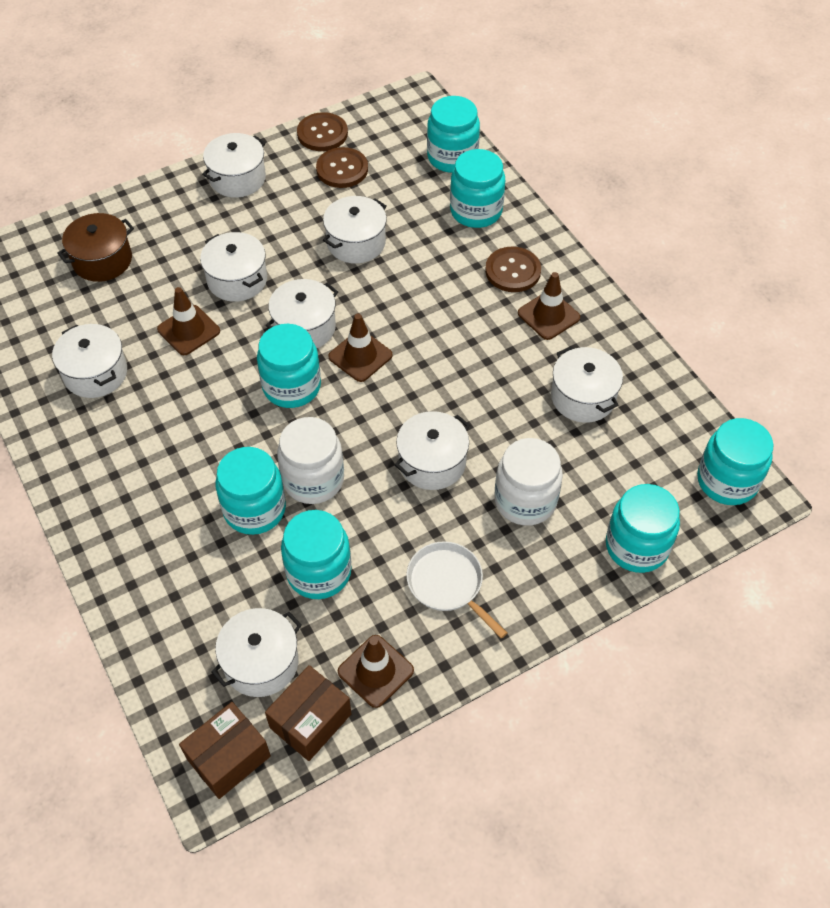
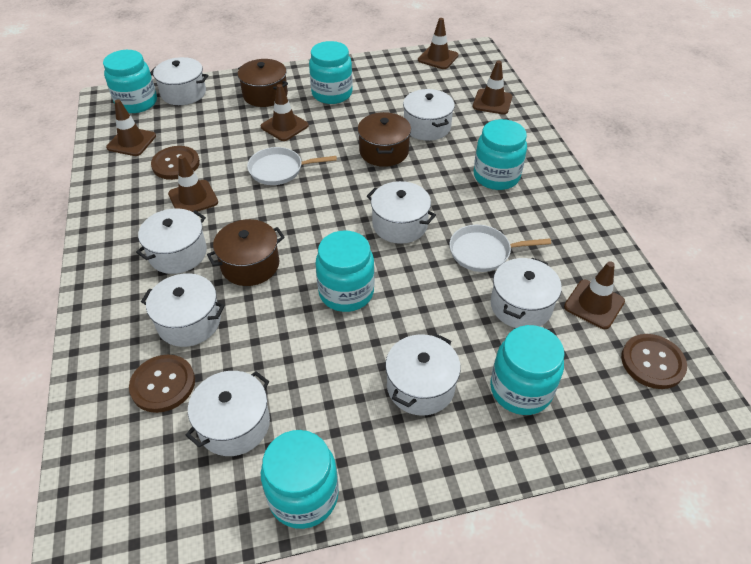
brown box: [179,702,271,799] [265,665,351,761] = 2 -> none = 0
brown pot: [57,213,134,282] = 1 -> [207,219,285,286] [238,59,288,107] [358,112,411,167] = 3
brown traffic cone: [157,287,220,355] [328,314,393,382] [338,635,414,708] [518,272,580,340] = 4 -> [106,100,156,156] [168,155,218,212] [260,84,309,141] [418,18,459,69] [473,61,512,115] [564,261,625,329] = 6
turquoise jar: [215,447,286,535] [257,324,321,408] [281,510,352,599] [427,96,480,173] [450,149,505,228] [606,484,680,573] [697,418,774,505] = 7 -> [103,50,157,113] [261,430,339,529] [309,41,353,104] [315,231,374,312] [474,119,527,190] [490,325,564,415] = 6
white jar: [277,417,344,504] [494,438,563,526] = 2 -> none = 0
white pan: [406,541,507,639] = 1 -> [247,147,337,185] [449,225,551,272] = 2

